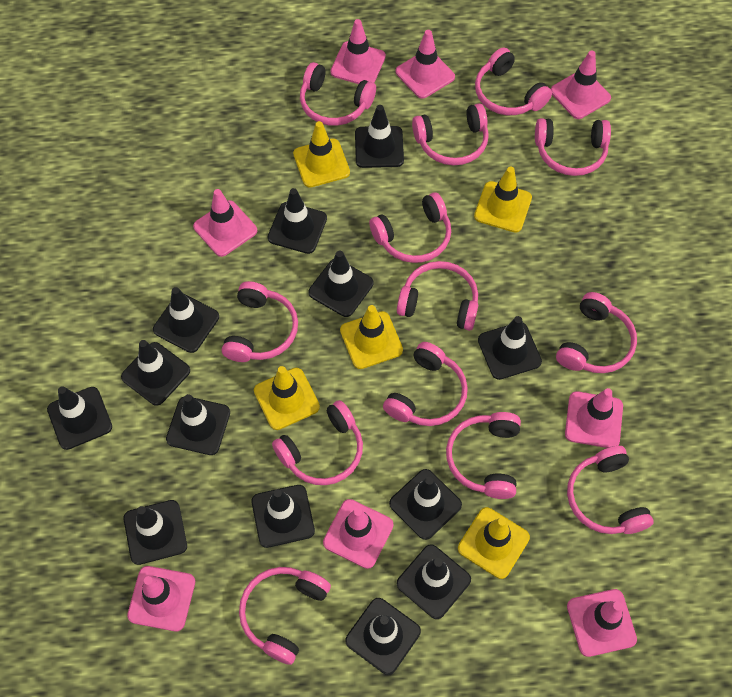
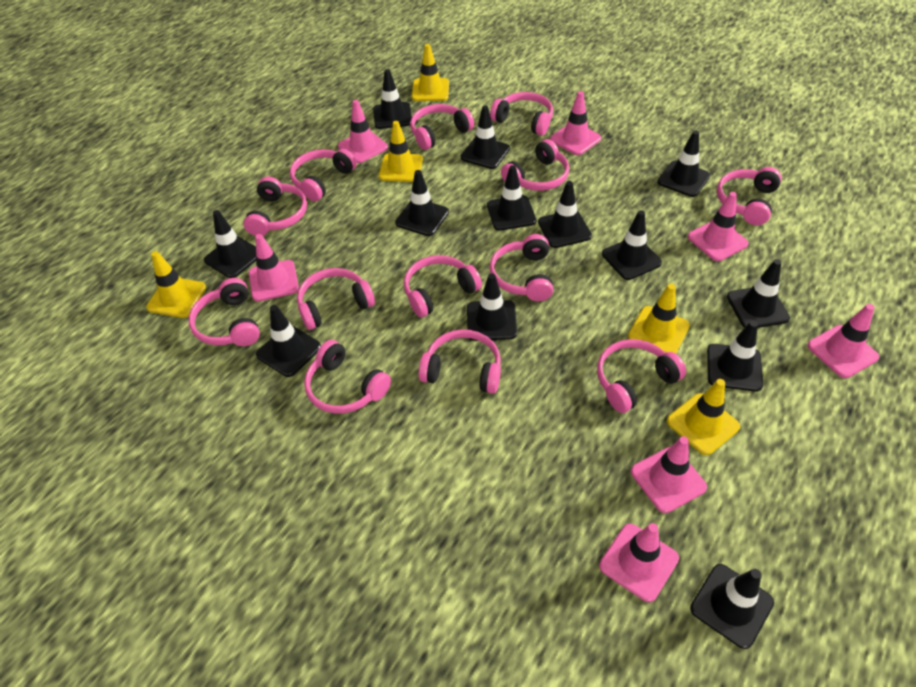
pink traffic cone: [127,566,195,631] [193,189,257,257] [323,499,394,569] [331,19,386,84] [396,30,455,99] [551,50,611,119] [565,388,623,448] [567,589,637,657] = 8 -> [249,234,299,302] [338,100,388,163] [550,91,601,155] [599,523,679,602] [631,436,707,513] [688,192,749,261] [807,304,879,378] = 7

